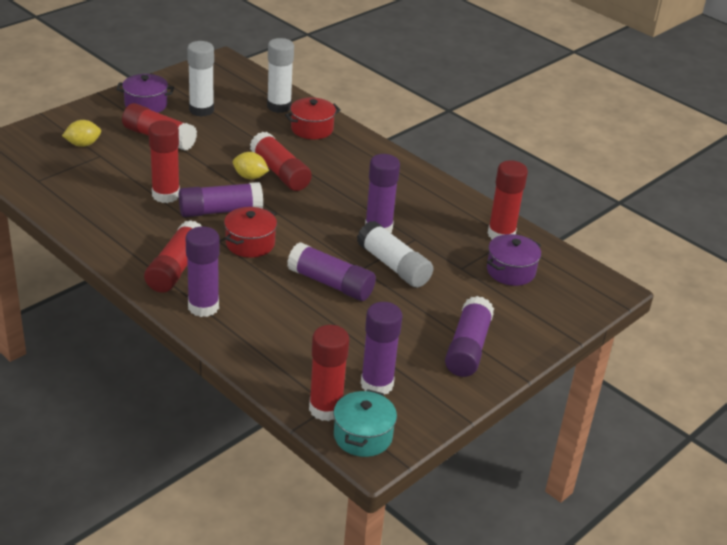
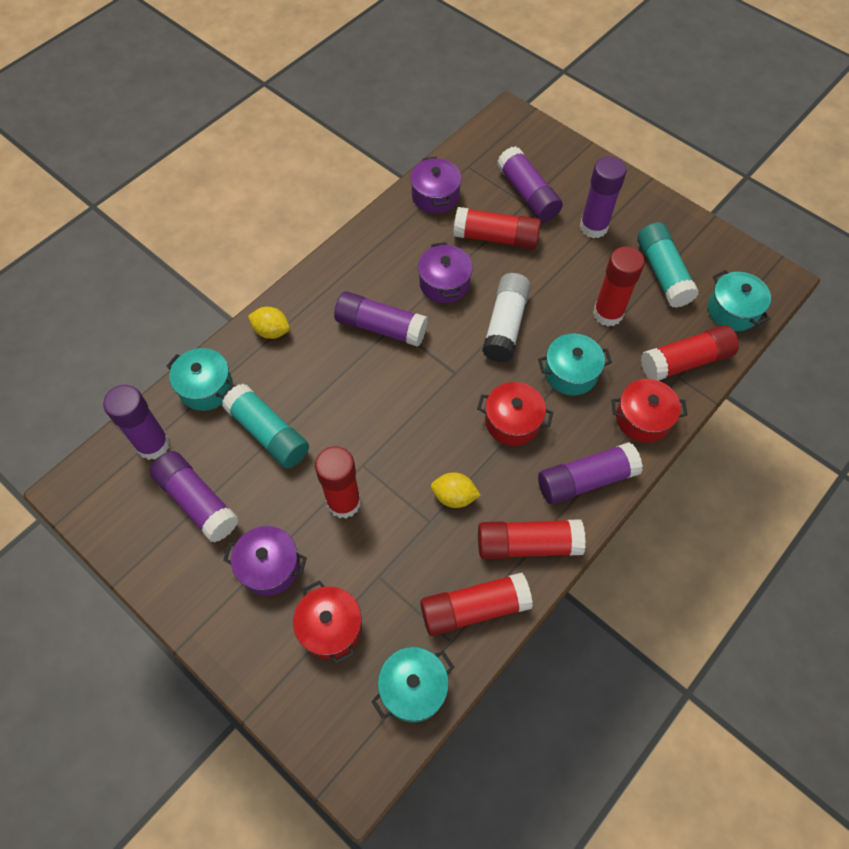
purple pot: [116,74,174,113] [487,234,541,286] = 2 -> [223,526,307,596] [410,157,462,213] [418,242,473,303] = 3
red pot: [224,207,277,258] [285,97,341,139] = 2 -> [293,580,362,664] [477,382,553,446] [611,379,688,443] = 3
turquoise glue stick: none = 0 -> [222,384,309,468] [637,222,699,308] = 2
turquoise pot: [334,389,397,457] = 1 -> [166,348,235,411] [371,647,454,723] [538,333,612,396] [708,270,771,331] = 4
white glue stick: [187,41,214,117] [267,38,294,113] [357,221,433,288] = 3 -> [482,273,531,362] = 1

